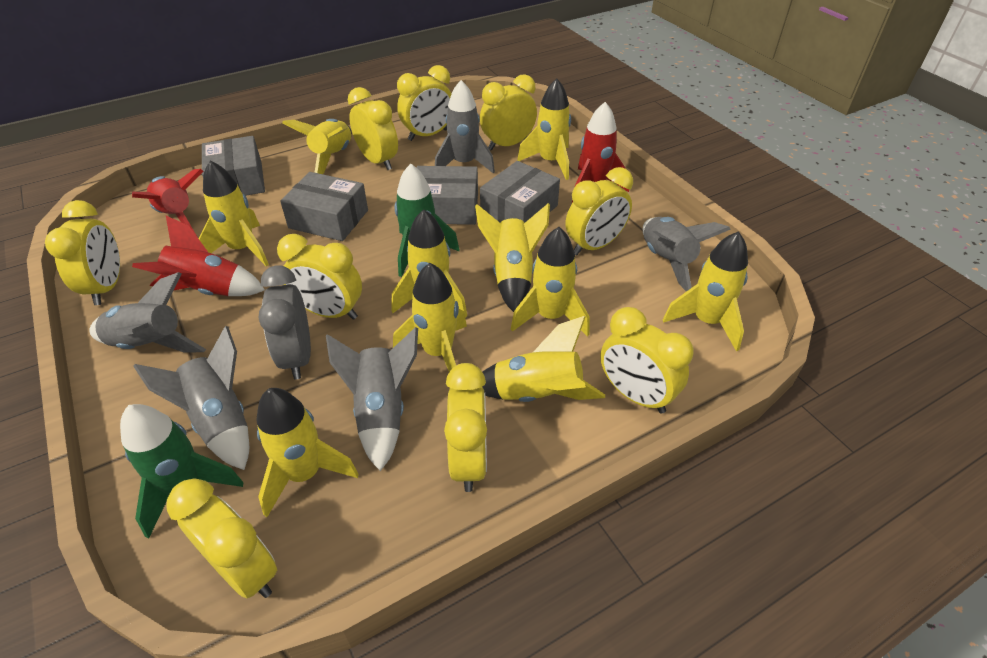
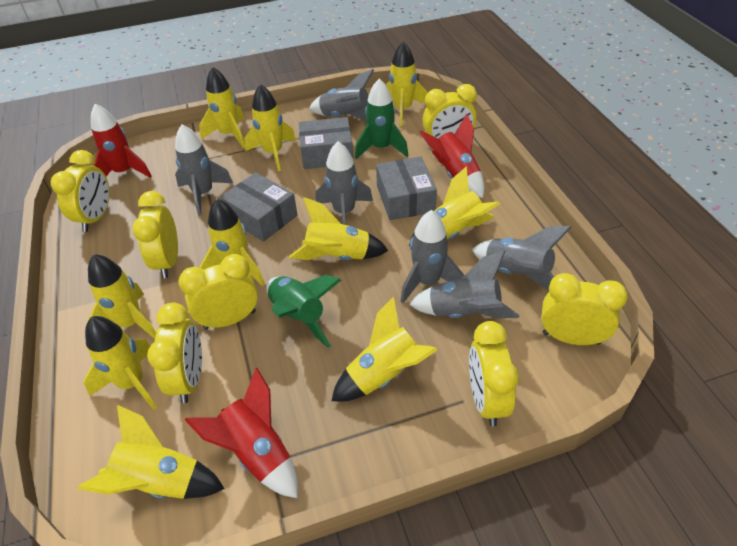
grey box: [202,136,265,196] [280,172,368,241] [417,166,478,225] [480,161,560,222] = 4 -> [220,172,298,242] [299,117,354,169] [376,156,437,220] = 3
grey clock: [259,266,311,380] = 1 -> none = 0
grey rocket: [89,272,206,353] [133,326,249,470] [326,327,418,471] [435,80,495,174] [643,217,731,292] = 5 -> [175,124,233,216] [309,69,374,122] [315,141,373,225] [400,210,464,304] [409,251,519,318] [472,226,572,290] = 6
yellow clock: [45,200,120,305] [167,478,277,598] [277,234,362,320] [348,87,398,170] [397,65,452,141] [444,363,487,492] [480,74,537,151] [566,167,633,255] [600,307,694,414] = 9 -> [51,150,110,232] [132,191,178,278] [147,303,202,404] [179,254,258,330] [422,84,477,147] [469,321,519,427] [541,273,628,345] = 7

